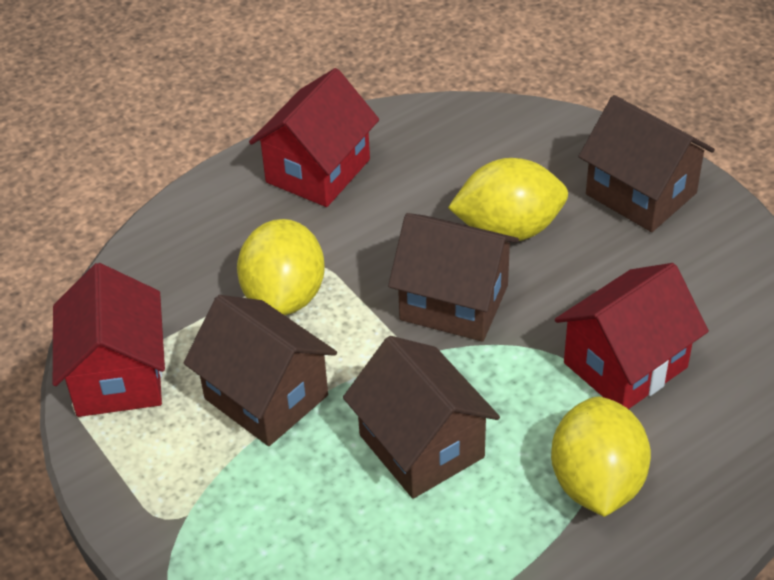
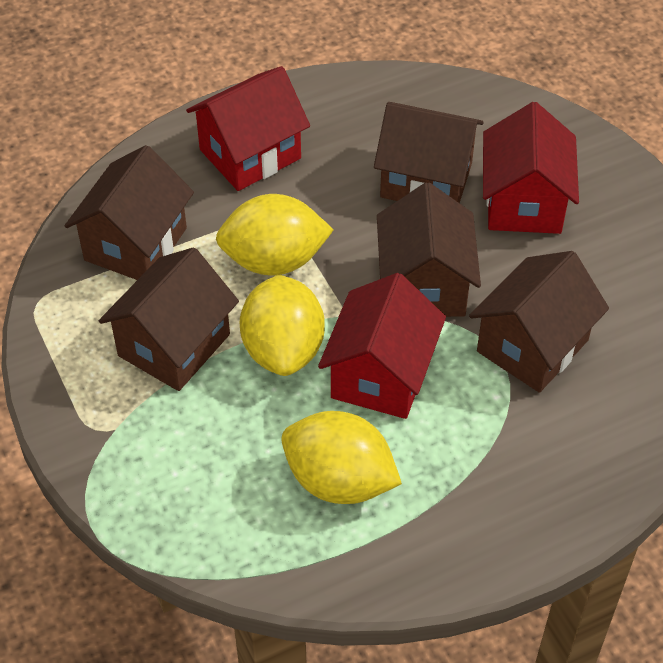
brown house: [184,295,337,446] [343,336,500,499] [388,213,519,342] [578,95,715,232] = 4 -> [65,145,194,280] [99,247,239,391] [374,102,484,203] [377,182,481,317] [469,251,609,393] = 5

